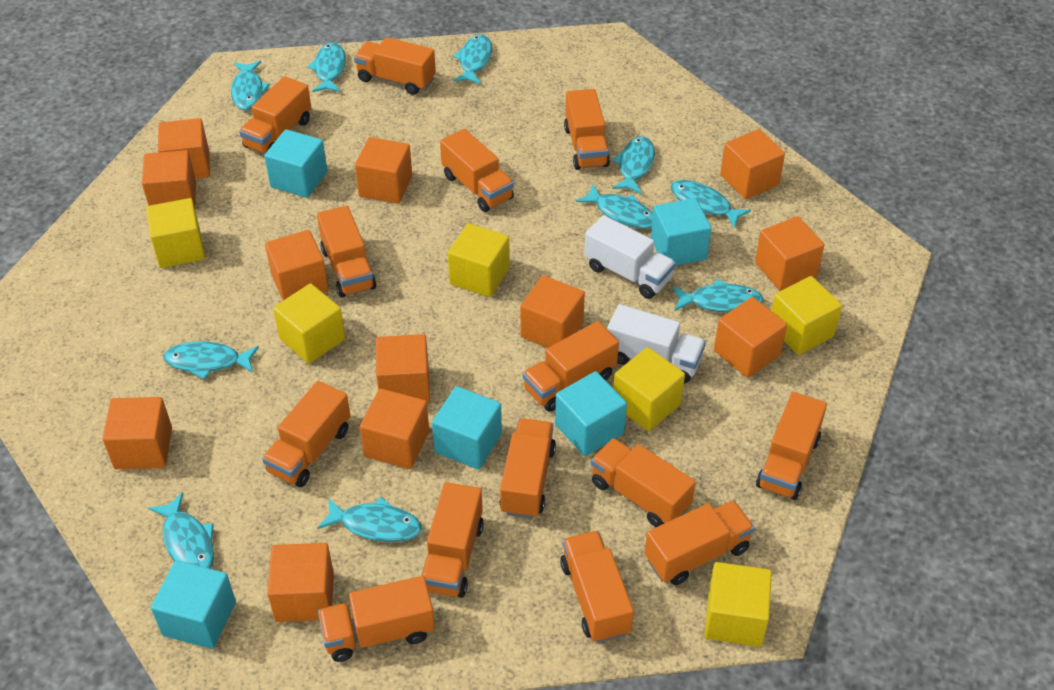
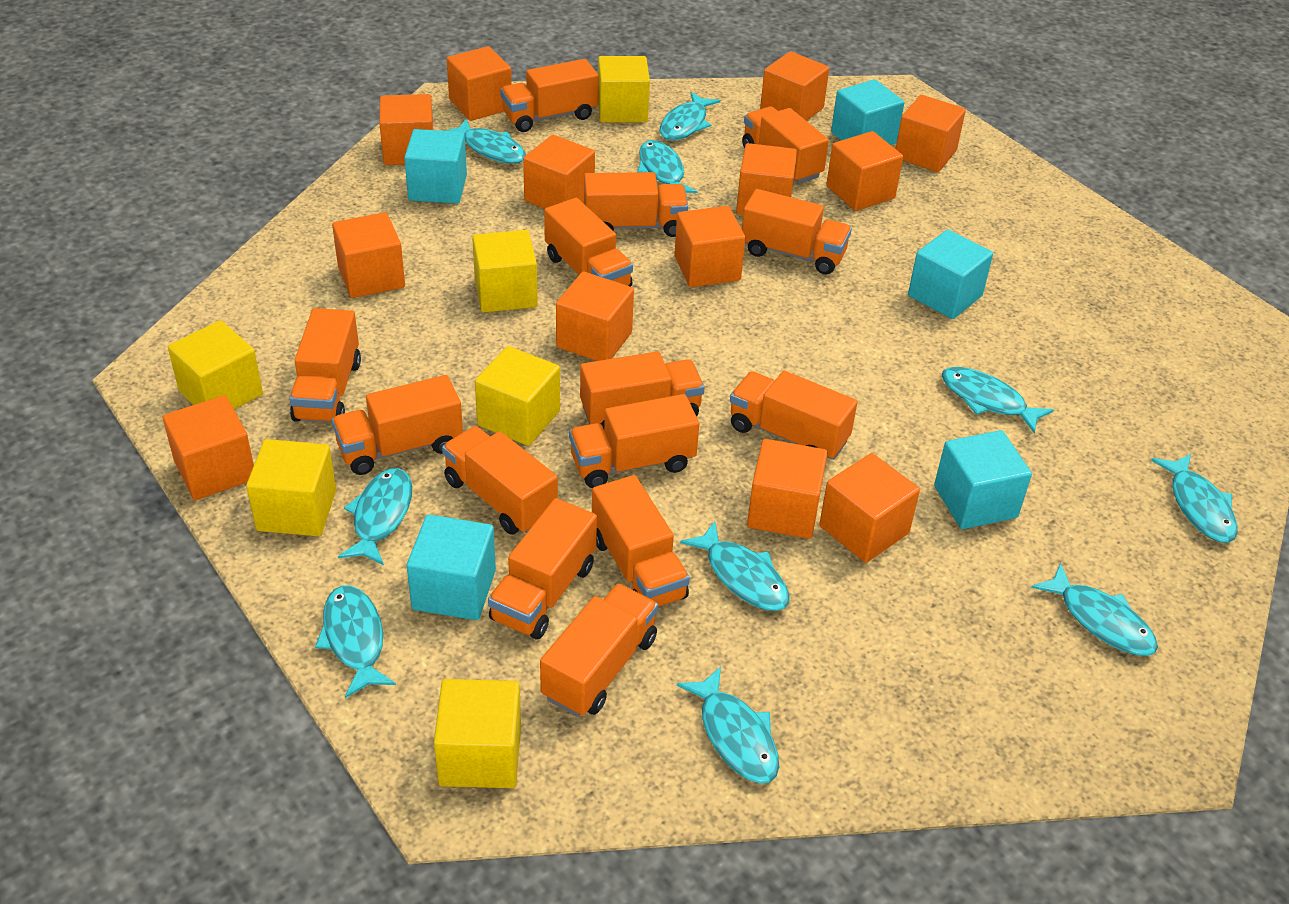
orange cube: [102,397,172,469] [142,150,196,208] [158,118,210,179] [265,230,328,300] [267,543,334,622] [355,137,412,204] [360,388,429,469] [376,334,430,403] [520,275,585,348] [714,297,787,378] [720,129,785,199] [755,216,824,291] = 12 -> [163,395,254,500] [332,212,405,298] [379,94,434,165] [447,46,512,121] [523,135,595,209] [556,272,634,361] [674,206,745,287] [736,143,797,215] [747,439,827,539] [760,51,829,121] [819,453,920,563] [826,131,903,211] [896,95,966,172] = 13
white truck: [584,215,676,299] [607,304,706,383] = 2 -> none = 0

